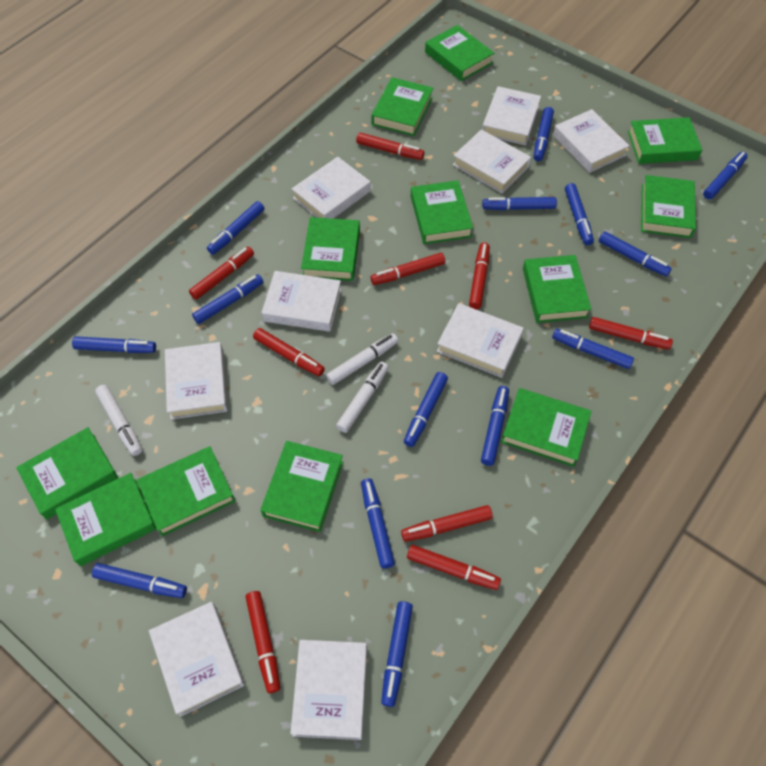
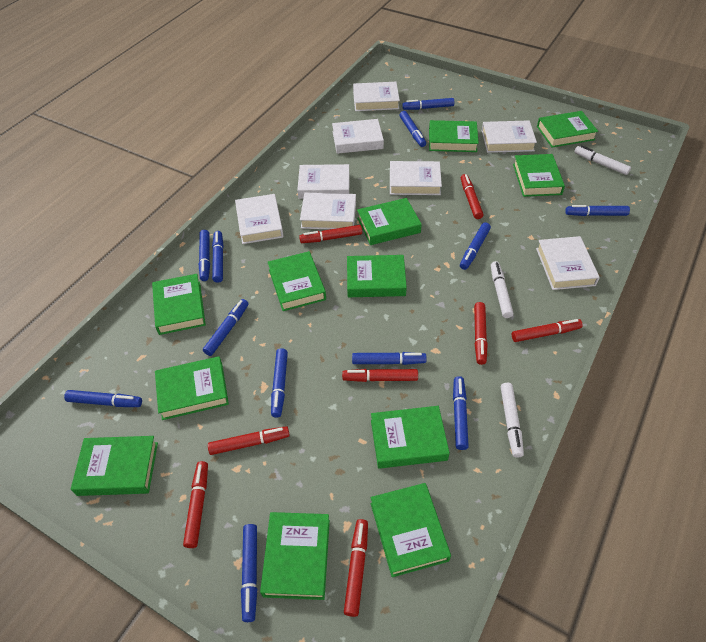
blue marker: [72,336,156,353] [92,563,187,598] [192,274,263,324] [207,201,264,255] [361,478,395,569] [381,601,413,707] [404,372,448,447] [481,386,509,466] [482,197,557,210] [534,107,554,161] [552,329,634,369] [565,183,594,245] [599,231,672,277] [703,152,747,200] = 14 -> [64,390,142,407] [198,230,210,281] [203,299,249,356] [212,231,224,283] [241,524,257,622] [271,348,288,418] [352,352,427,365] [399,111,426,147] [402,98,454,110] [453,376,469,450] [460,222,491,270] [565,205,630,216] = 12
red marker: [189,247,254,300] [246,591,280,693] [253,328,325,376] [356,132,424,160] [371,253,445,285] [401,505,493,542] [407,545,501,590] [469,242,490,309] [589,317,673,349] = 9 -> [183,461,208,548] [208,426,290,455] [299,225,362,243] [342,369,418,382] [344,519,368,617] [461,174,483,219] [474,302,488,365] [512,319,583,342] = 8
white book: [149,602,245,717] [165,342,228,420] [262,271,341,332] [290,640,367,740] [292,157,371,219] [437,303,524,378] [453,129,531,194] [482,86,541,145] [553,109,629,173] = 9 -> [235,194,283,244] [297,164,350,199] [300,193,356,229] [332,119,384,154] [353,82,400,111] [390,161,442,195] [482,120,537,153] [536,236,600,290] = 8

